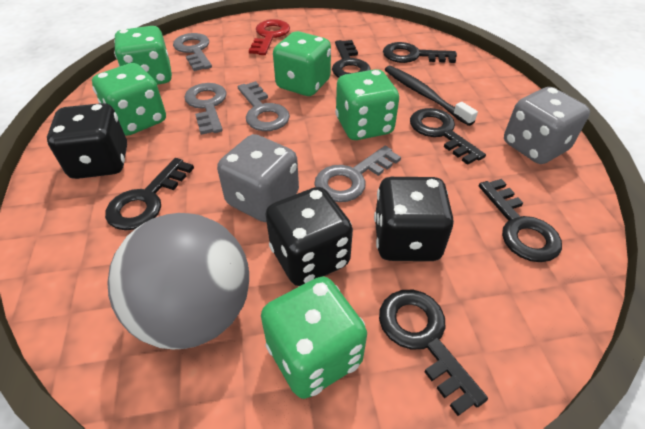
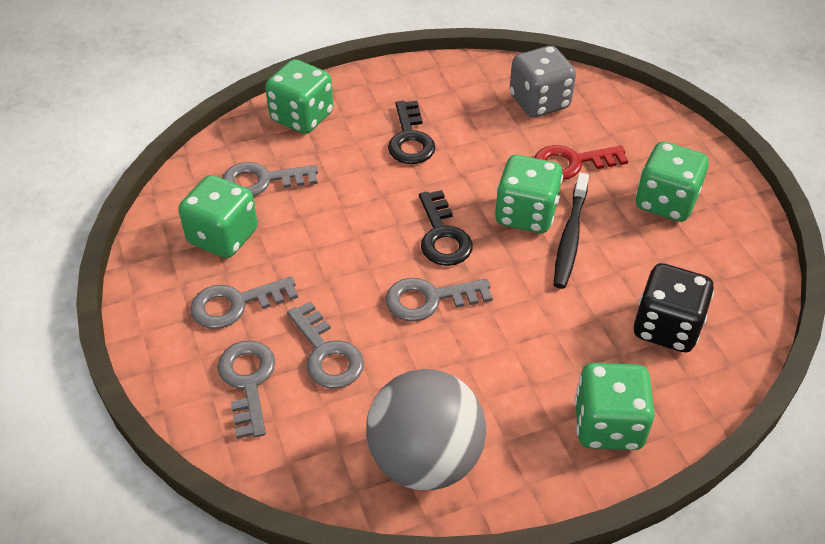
black dice: [47,103,127,179] [266,187,353,286] [374,177,454,261] = 3 -> [634,263,714,352] = 1
black key: [105,158,194,230] [332,40,371,78] [379,290,488,416] [383,42,457,63] [410,108,486,165] [479,179,562,262] = 6 -> [388,101,435,164] [419,190,473,266] = 2
grey dice: [217,134,299,222] [504,87,590,164] = 2 -> [510,46,576,118] = 1
grey key: [173,33,212,71] [184,83,227,135] [238,81,290,131] [314,146,401,202] = 4 -> [190,276,298,329] [217,340,275,439] [222,162,318,197] [287,301,364,389] [385,278,492,322] = 5

